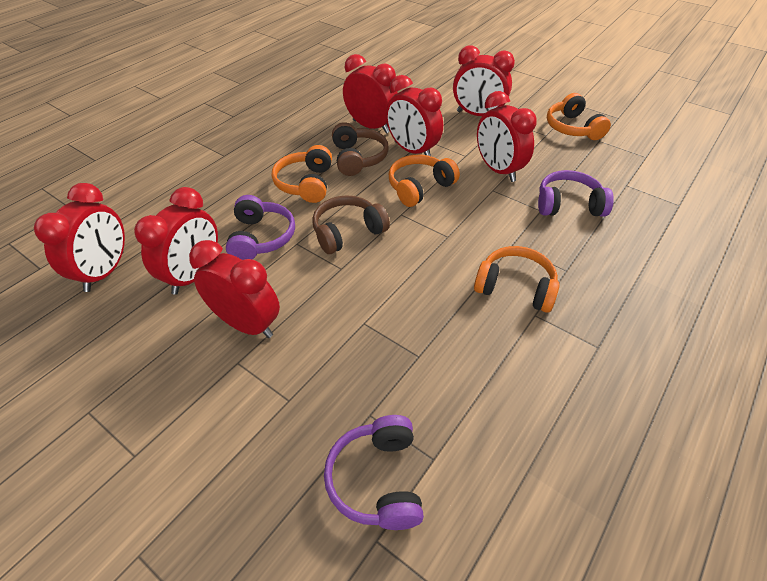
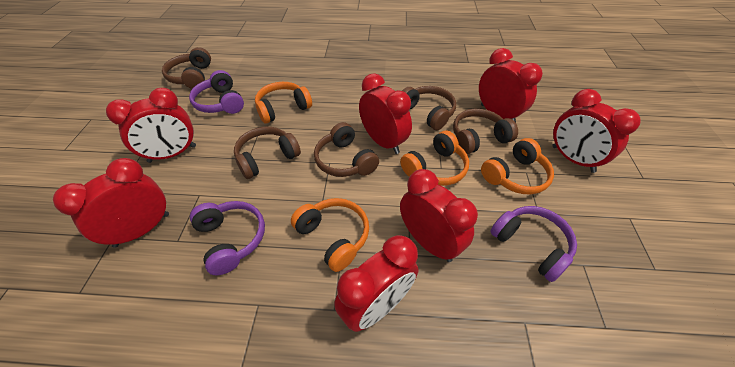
brown headphones: [312,195,390,254] [332,122,389,176] = 2 -> [162,47,211,89] [234,127,301,179] [314,122,379,177] [402,86,456,130] [453,109,518,154] = 5

